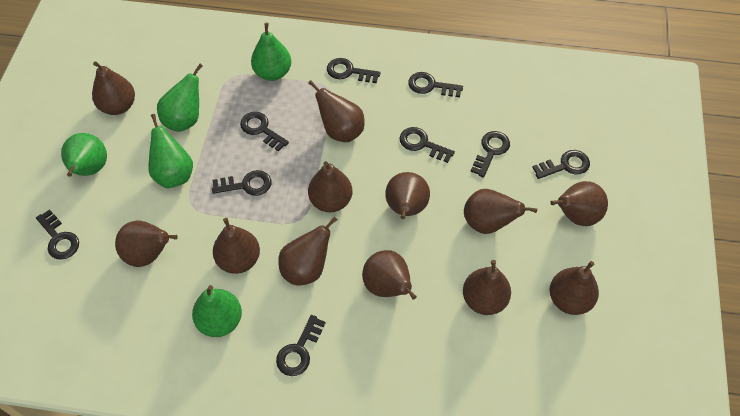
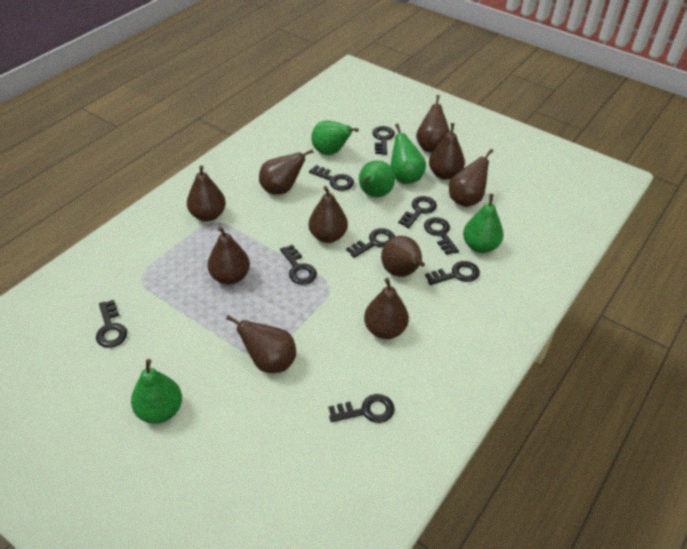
brown pear: [92,61,135,115] [115,221,178,267] [213,218,260,274] [278,216,337,285] [308,80,365,142] [308,161,352,212] [362,250,417,300] [385,172,430,219] [463,260,511,315] [464,189,537,234] [549,261,599,315] [550,181,608,226] = 12 -> [187,165,226,221] [207,226,250,285] [226,315,296,373] [259,149,314,195] [309,186,348,243] [364,278,409,339] [381,236,425,277] [416,95,450,153] [429,123,465,180] [449,149,493,207] = 10

